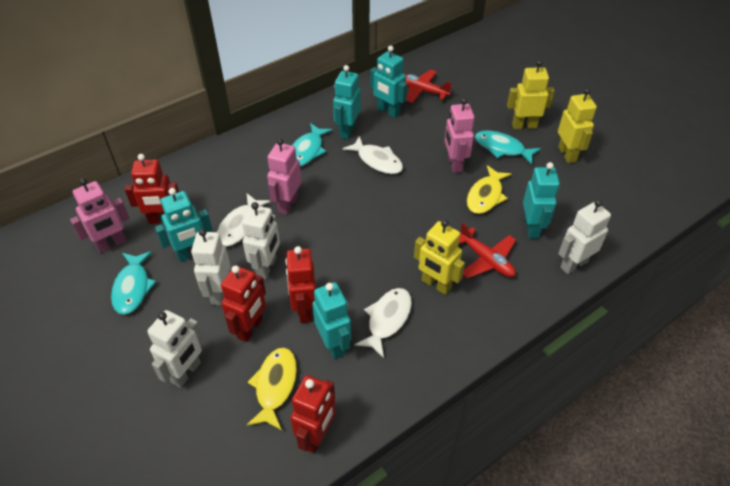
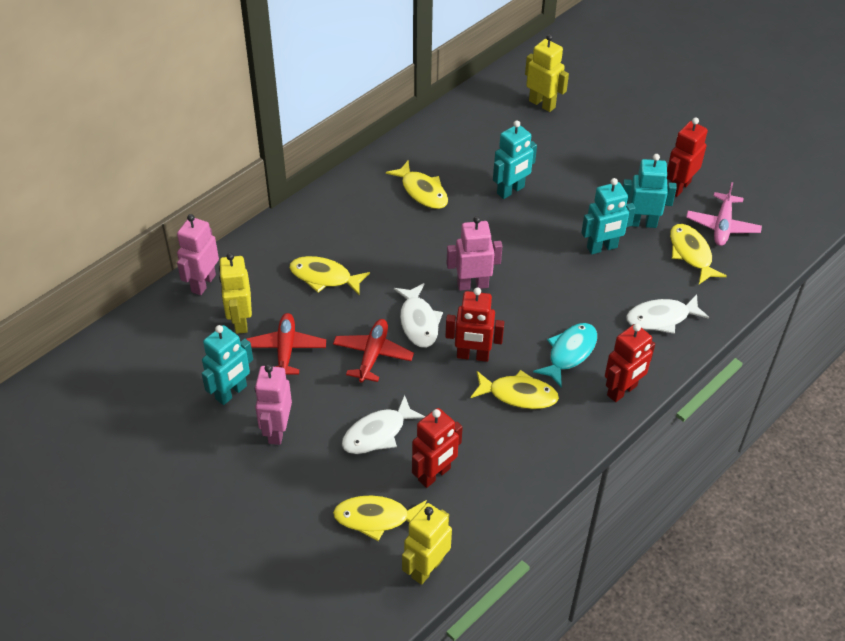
pink plane: none = 0 -> [686,182,762,246] = 1
turquoise fish: [111,251,156,315] [292,123,333,166] [475,131,541,164] = 3 -> [533,323,597,388] = 1
turquoise robot: [155,188,212,262] [312,282,351,359] [333,65,361,139] [370,46,407,118] [523,162,560,239] = 5 -> [201,325,253,405] [493,120,537,199] [581,178,636,255] [622,154,677,228] = 4
white robot: [147,310,203,388] [191,229,231,305] [242,202,280,279] [558,199,611,274] = 4 -> none = 0
yellow fish: [247,347,297,430] [467,165,512,214] = 2 -> [289,256,370,295] [333,495,427,541] [386,161,448,209] [471,370,559,409] [670,224,727,284] = 5

